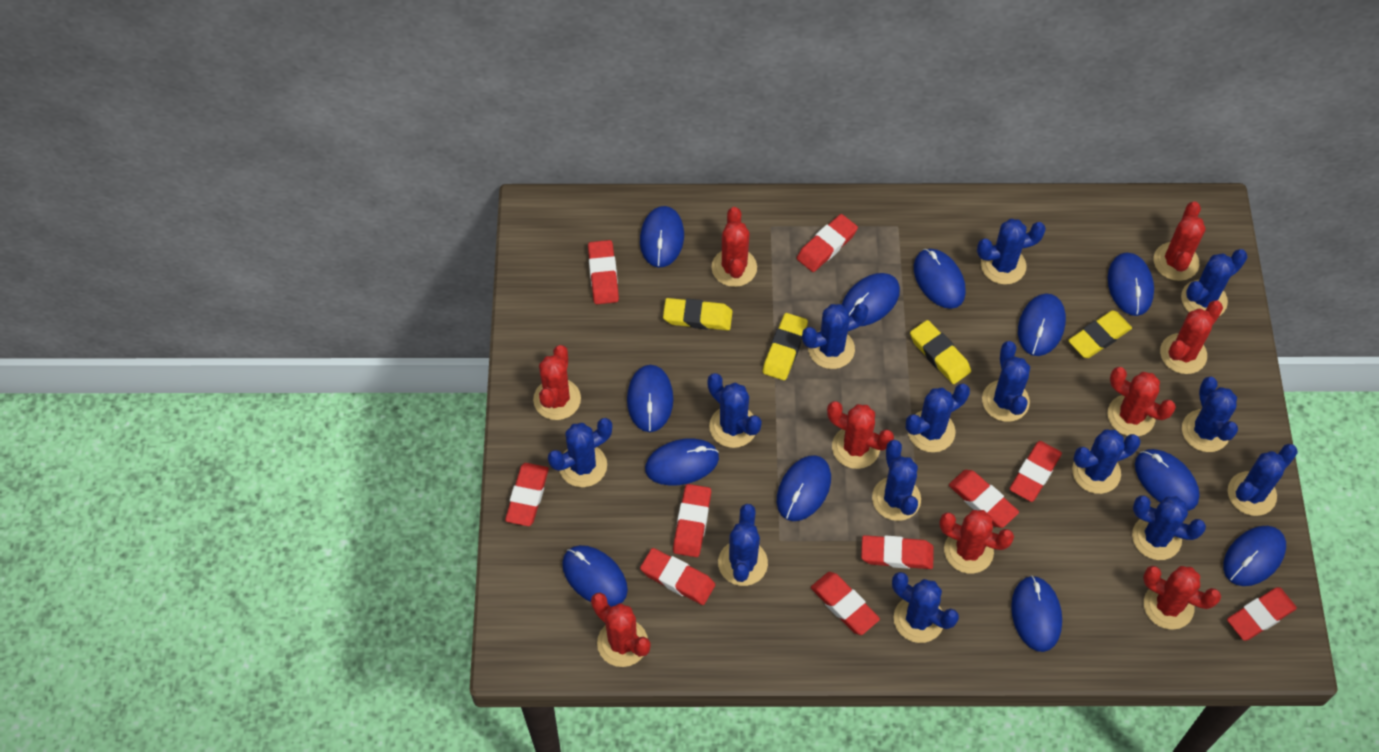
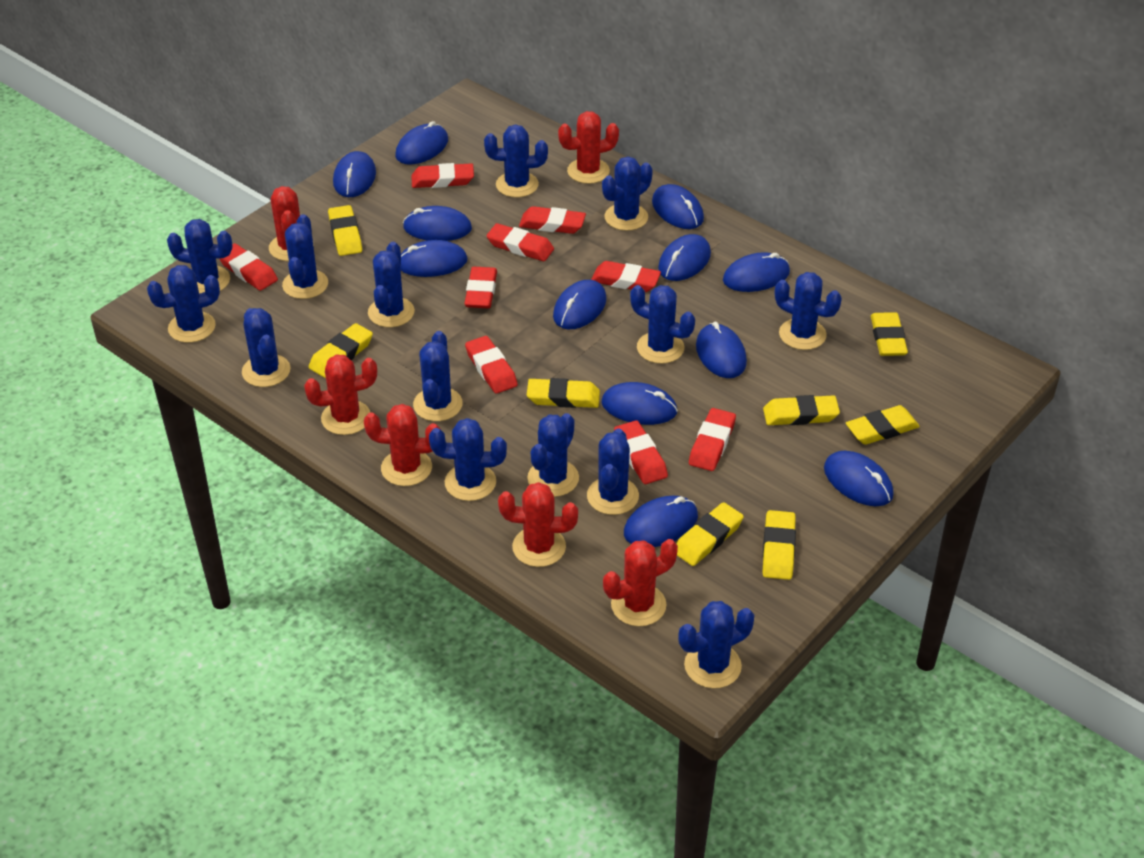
red cactus: [533,345,581,420] [591,592,650,667] [711,207,757,287] [827,401,894,469] [939,510,1014,573] [1108,367,1176,436] [1143,566,1221,630] [1154,201,1206,281] [1160,301,1223,374] = 9 -> [269,186,314,261] [304,354,377,435] [364,404,441,486] [498,482,578,567] [558,111,619,184] [603,539,678,626] = 6
red eraser: [505,463,549,526] [588,240,619,304] [640,548,715,605] [673,484,711,557] [797,214,858,272] [811,572,880,635] [861,535,934,569] [949,470,1019,528] [1009,441,1062,502] [1227,587,1297,641] = 10 -> [219,243,278,291] [411,163,474,188] [464,267,497,308] [465,336,518,394] [486,223,554,261] [519,206,586,234] [591,261,661,292] [614,420,668,484] [689,408,736,471] = 9
yellow eraser: [663,298,733,330] [763,313,808,380] [910,320,971,384] [1068,310,1132,358] = 4 -> [309,323,373,378] [328,205,362,256] [527,378,600,408] [676,502,744,566] [762,510,796,580] [763,395,840,425] [846,405,920,445] [871,312,908,356] = 8

